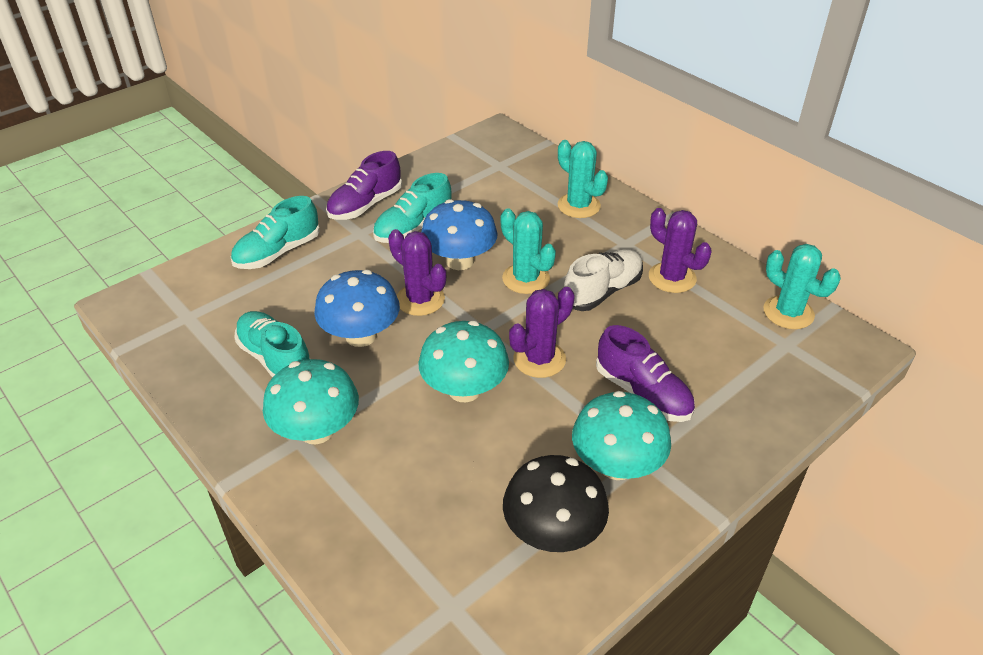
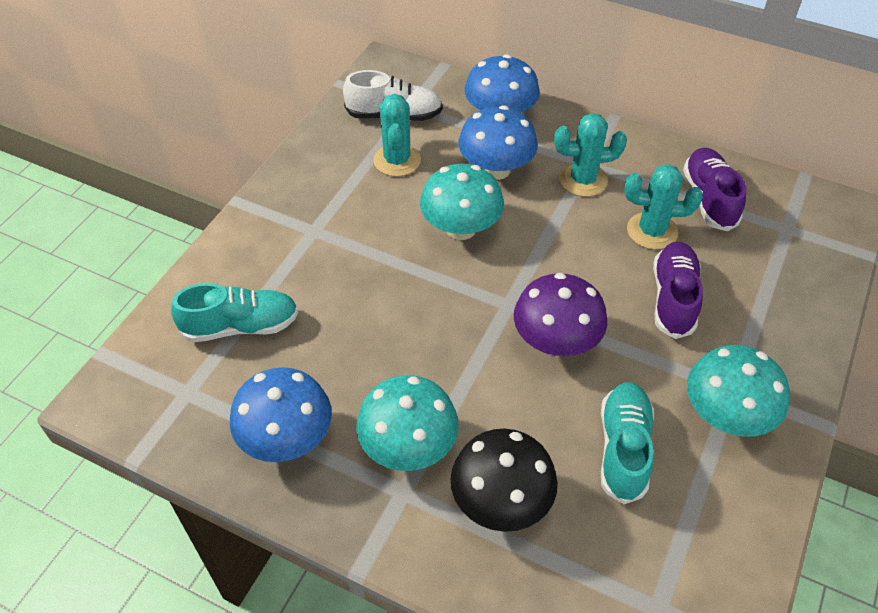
blue mushroom: [314,270,400,347] [421,199,498,270] = 2 -> [230,367,332,462] [458,105,538,180] [465,54,540,113] = 3
purple cactus: [388,229,446,316] [509,287,575,378] [649,208,711,293] = 3 -> none = 0
purple mushroom: none = 0 -> [514,273,607,356] = 1
turquoise shoe: [231,196,320,269] [234,311,310,378] [373,173,452,243] = 3 -> [171,283,298,342] [601,382,654,504] = 2

